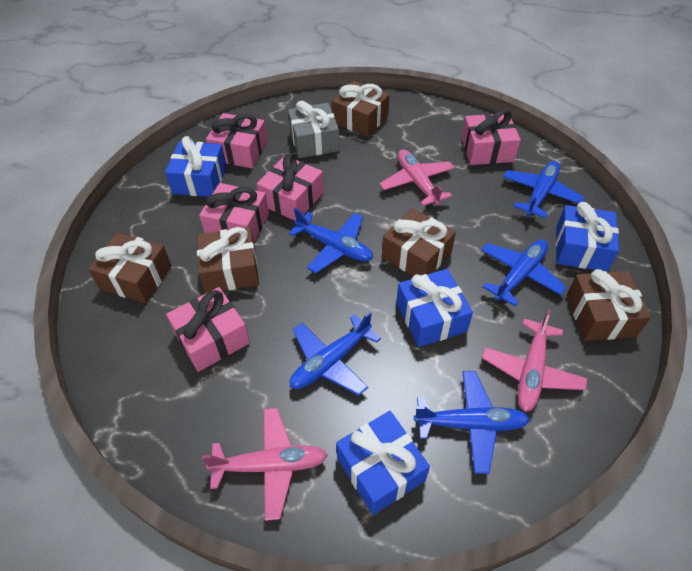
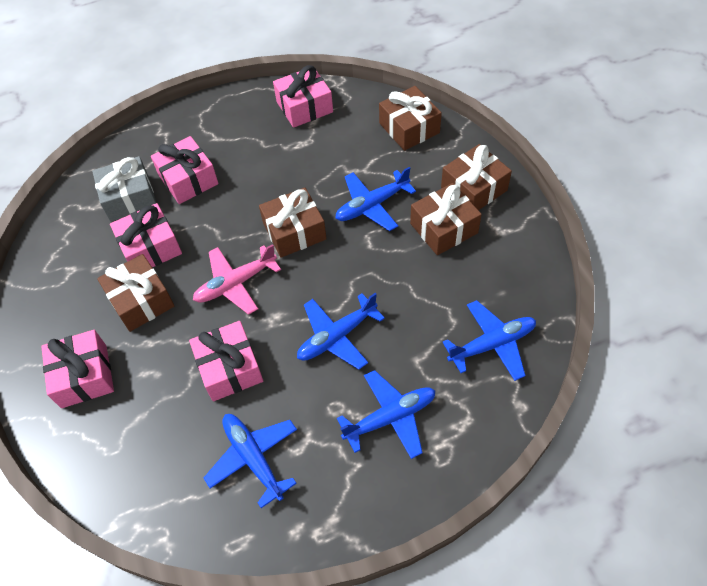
blue gift: [165,136,227,197] [336,411,430,515] [396,269,473,347] [556,202,619,272] = 4 -> none = 0
pink plane: [202,408,328,521] [380,149,455,206] [482,309,587,412] = 3 -> [193,244,281,315] = 1

